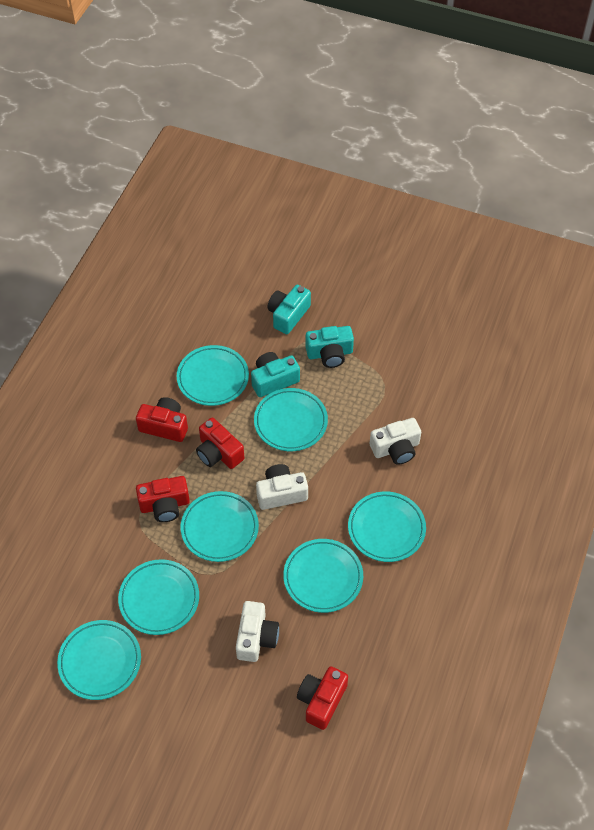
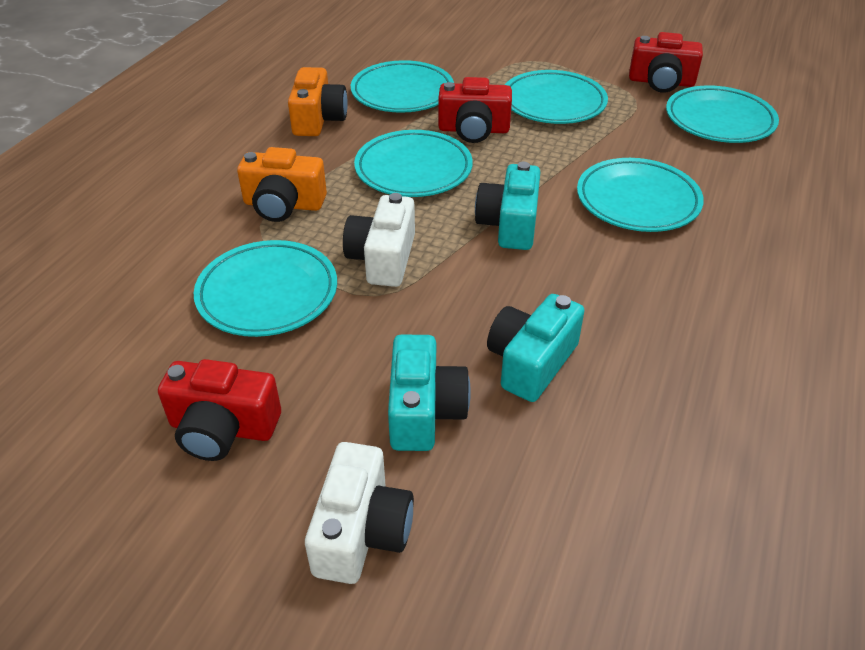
orange camera: none = 0 -> [237,147,327,222] [288,67,348,136] = 2
red camera: [136,397,188,442] [136,476,190,522] [196,417,244,469] [297,667,348,730] = 4 -> [158,359,281,461] [438,77,512,143] [629,32,703,93] = 3
turquoise plate: [57,620,141,700] [118,559,199,635] [177,345,249,406] [181,491,259,562] [254,388,328,451] [283,539,363,613] [348,491,426,562] = 7 -> [194,240,337,337] [351,60,454,113] [354,130,473,197] [505,70,608,124] [577,158,704,232] [666,85,779,143] = 6
white camera: [236,601,279,662] [256,464,308,510] [370,418,421,465] = 3 -> [305,442,414,584] [343,193,415,287] = 2

